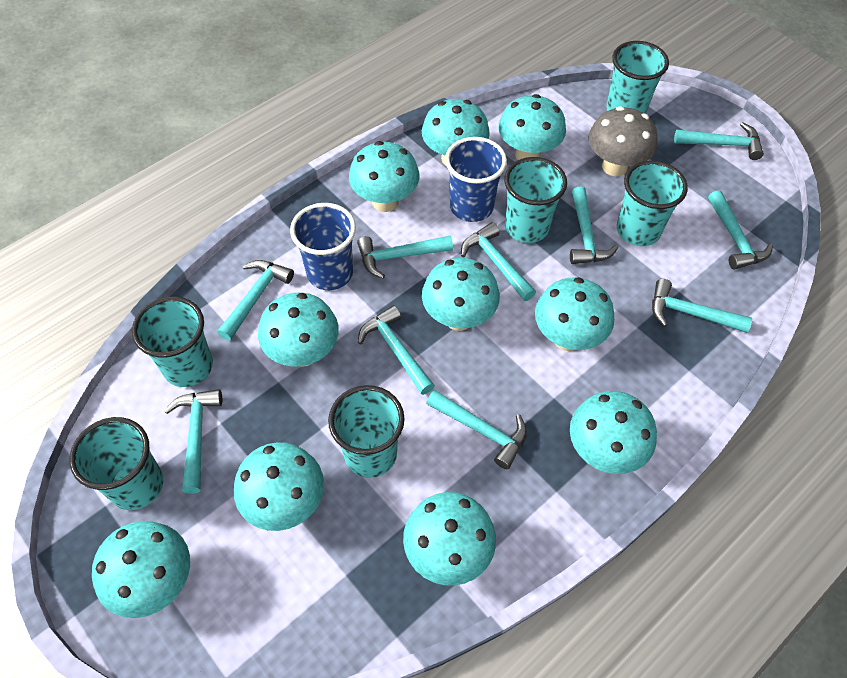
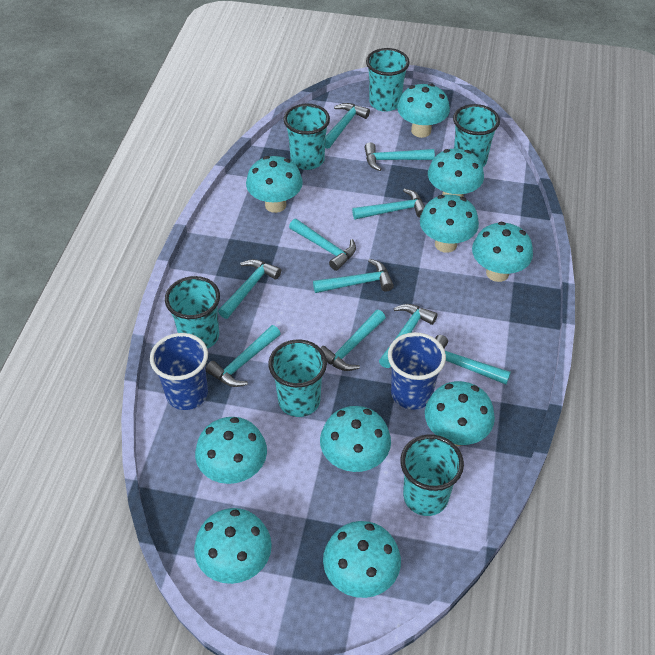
grey mushroom: [588,106,657,176] = 1 -> none = 0

